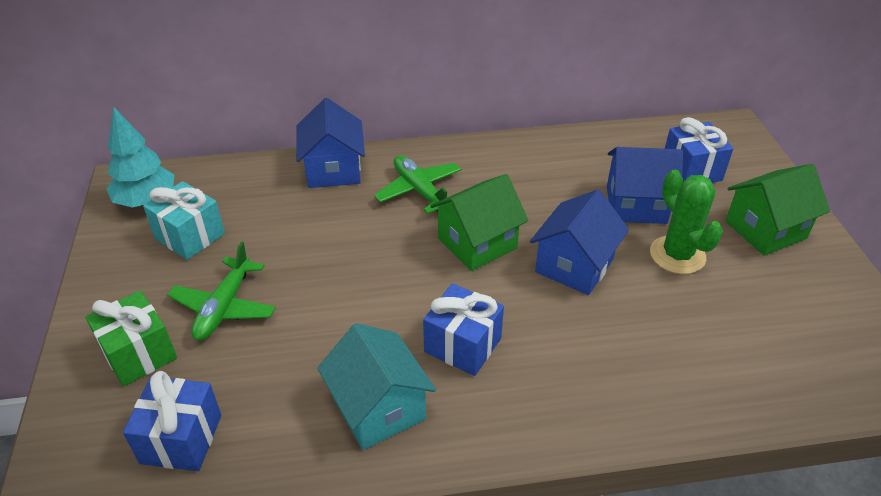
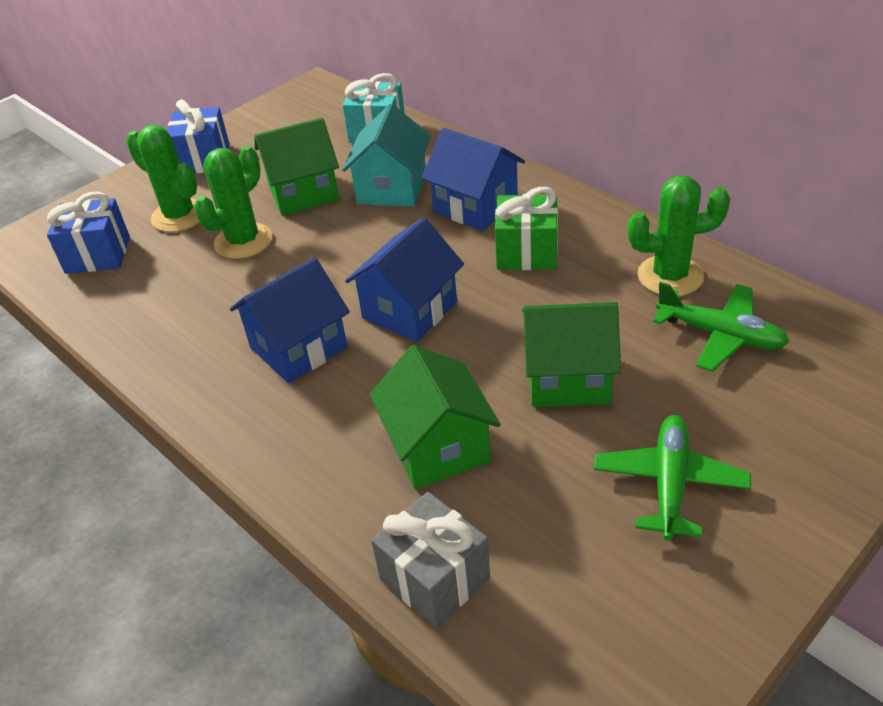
blue gift: [123,371,221,471] [423,283,504,376] [665,117,733,183] = 3 -> [47,191,130,274] [167,99,229,173] = 2
green cactus: [650,169,723,274] = 1 -> [126,125,200,232] [194,146,272,259] [628,175,730,296] = 3
green house: [430,174,528,271] [725,164,830,256] = 2 -> [254,118,339,216] [369,345,501,489] [522,302,621,407] = 3
grey gift: none = 0 -> [371,492,490,628] = 1
turquoise tree: [106,107,174,208] = 1 -> none = 0

